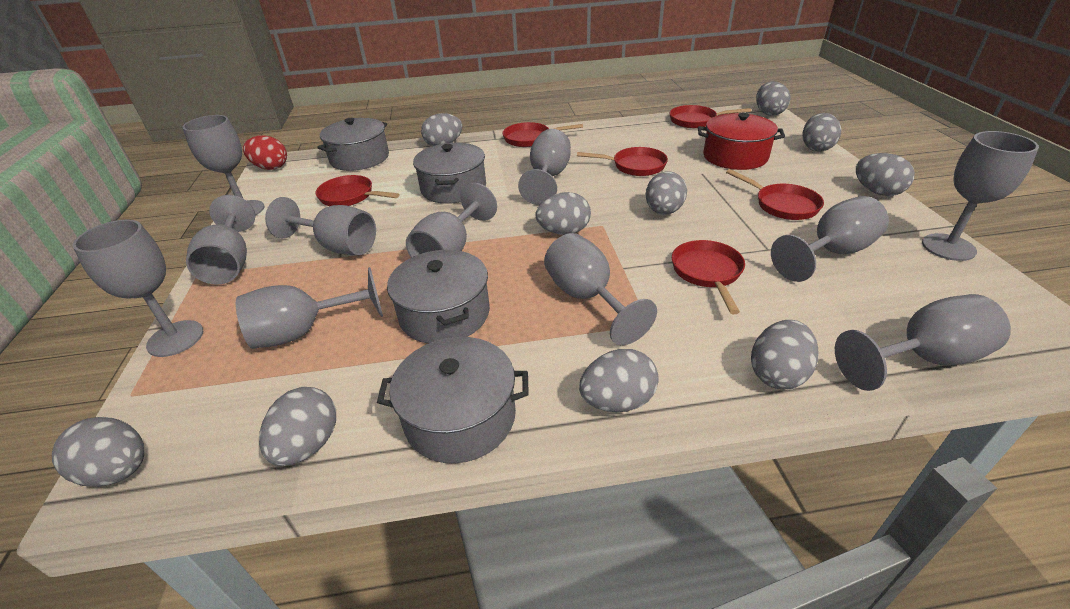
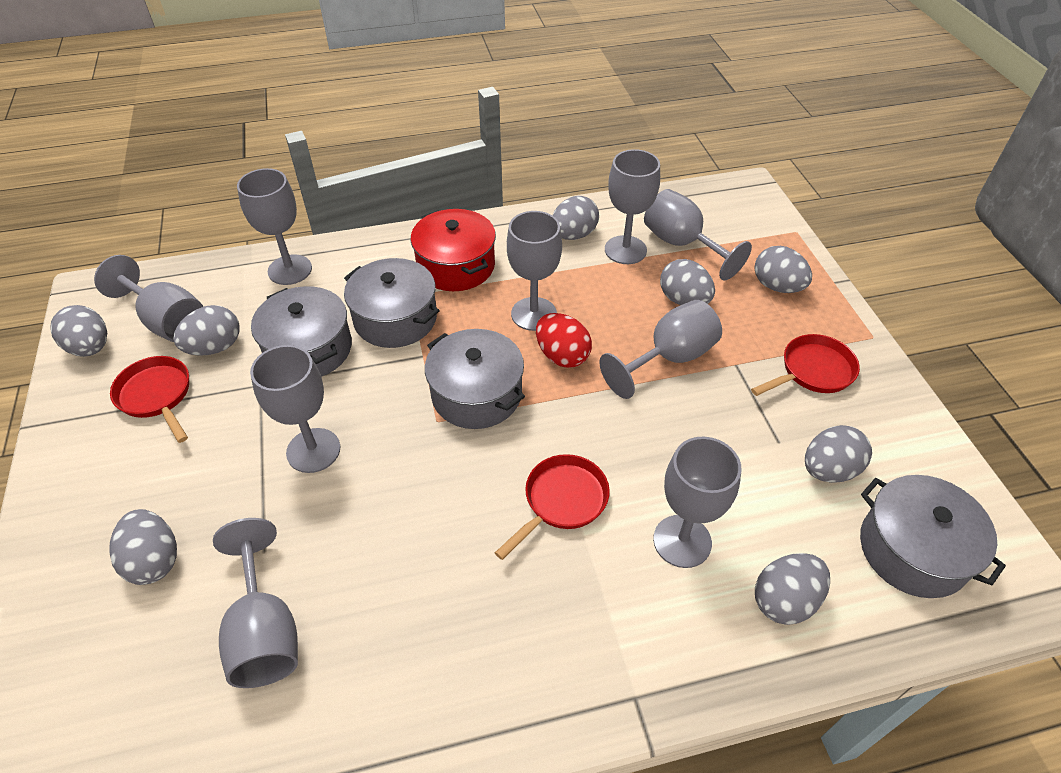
grey egg: [52,417,144,487] [259,387,336,466] [421,113,462,146] [536,192,591,235] [579,349,659,412] [646,171,687,215] [751,320,819,389] [756,81,790,116] [802,113,841,151] [856,153,915,196] = 10 -> [50,305,107,357] [109,509,177,585] [173,305,240,356] [552,196,599,240] [660,259,715,305] [755,246,812,293] [755,553,830,625] [805,425,872,483] = 8
grey goblet: [73,219,203,357] [182,115,264,216] [186,195,255,284] [236,267,383,349] [265,197,376,255] [406,183,497,258] [518,129,571,205] [544,233,657,345] [771,196,889,282] [835,294,1011,391] [922,131,1039,261] = 11 -> [94,255,203,342] [213,518,298,688] [237,168,312,285] [250,345,340,473] [507,211,562,331] [599,300,722,399] [605,149,660,264] [644,189,752,281] [653,437,741,568] = 9
red pan: [315,175,399,206] [502,122,583,147] [577,147,668,176] [670,105,751,128] [672,240,745,314] [726,169,824,220] = 6 -> [110,356,189,443] [495,454,610,560] [751,334,860,396] = 3

